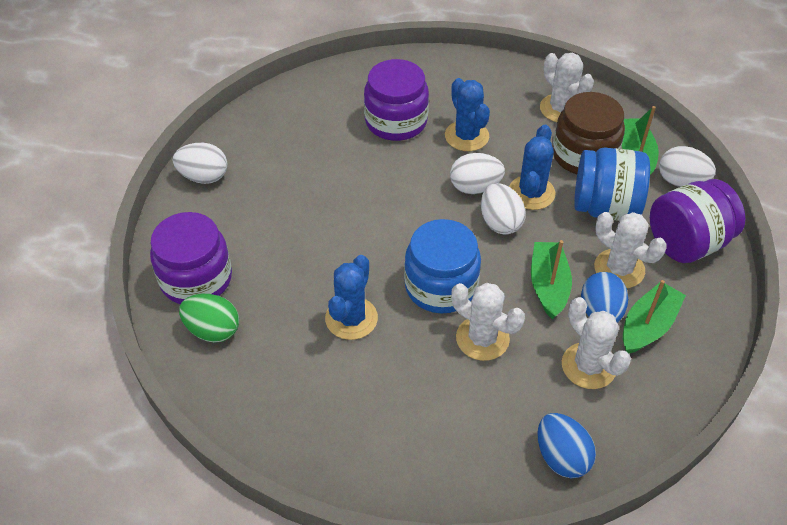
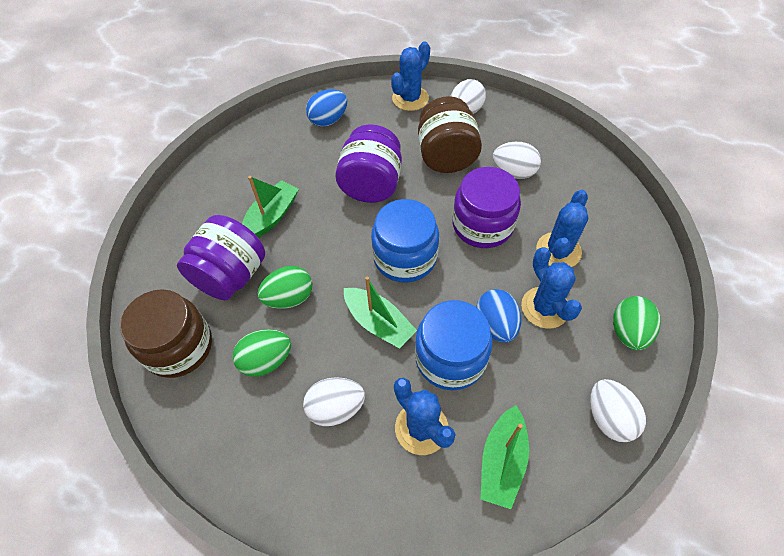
blue cactus: [325,255,378,340] [445,78,490,151] [509,125,556,210] = 3 -> [391,41,430,111] [394,378,456,455] [521,247,582,329] [536,190,588,267] = 4
brown jar: [553,92,625,174] = 1 -> [120,289,212,378] [418,96,482,173] = 2
green egg: [179,294,239,343] = 1 -> [233,329,291,377] [257,266,312,309] [613,296,661,350] = 3
white cactus: [451,283,525,361] [540,53,594,122] [562,297,631,389] [594,212,667,288] = 4 -> none = 0

